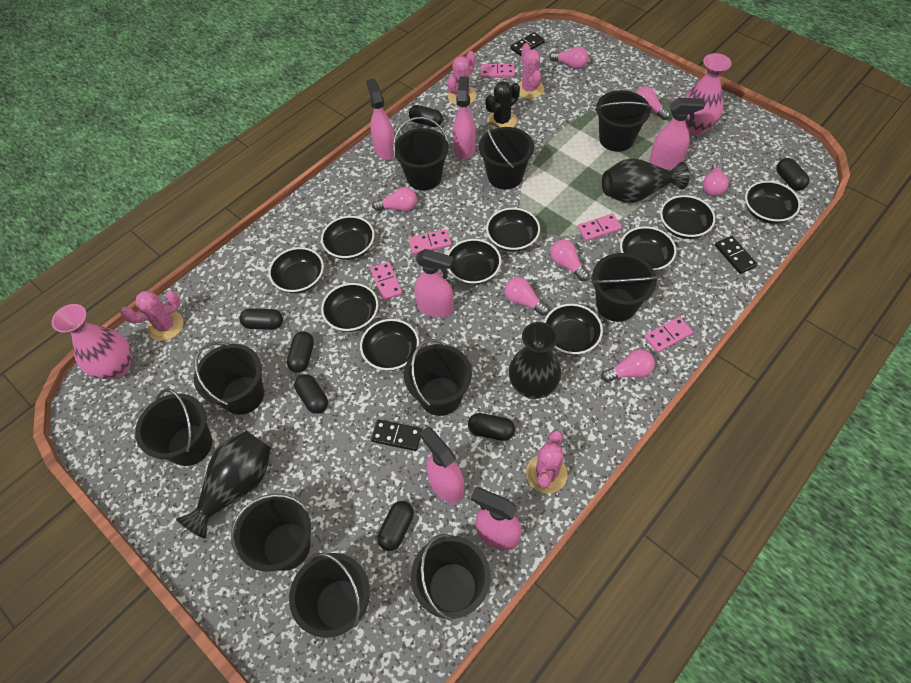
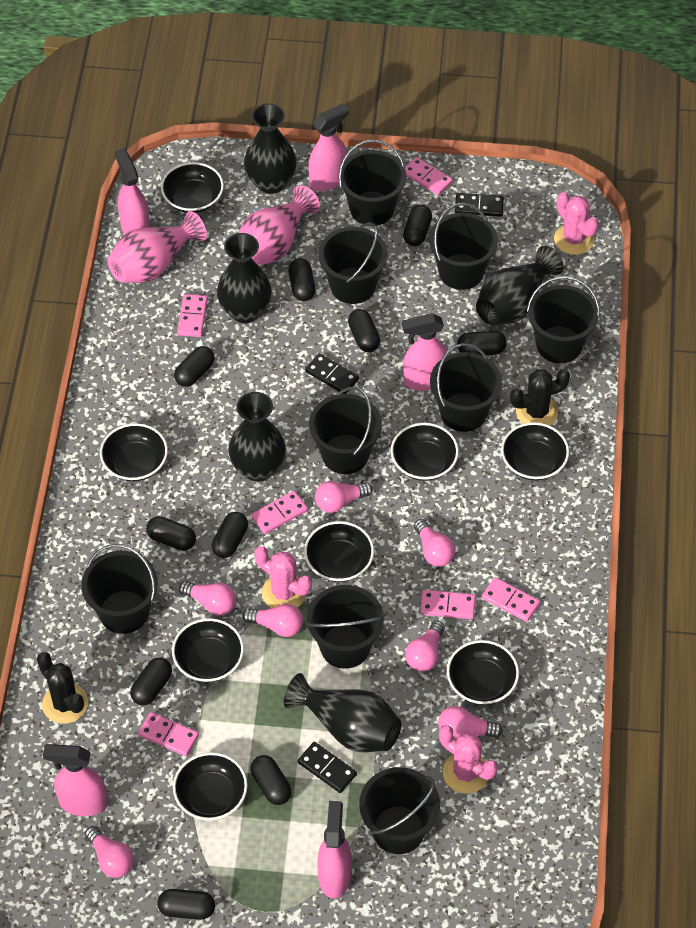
black bowl: [269,247,324,293] [321,216,375,260] [321,283,378,332] [360,319,419,371] [447,239,501,285] [486,208,540,252] [544,304,603,355] [620,226,676,272] [660,195,715,239] [745,181,801,224] = 10 -> [100,423,168,481] [161,162,224,213] [172,618,244,682] [173,752,248,820] [304,521,374,582] [391,423,459,481] [447,640,519,705] [501,422,569,481] = 8
black bucket: [135,389,212,466] [194,342,264,415] [231,494,311,572] [289,553,370,638] [393,117,449,191] [404,339,472,416] [411,534,491,621] [479,122,534,189] [591,253,659,322] [595,90,652,152] = 10 -> [81,544,158,634] [306,585,385,669] [309,387,382,474] [318,222,388,304] [339,139,406,226] [359,767,440,854] [429,203,498,290] [430,344,502,432] [527,276,600,363] = 9
black cactus: [485,81,520,129] = 1 -> [37,652,88,724] [510,369,570,426] = 2
black capsule: [240,308,283,330] [287,331,314,373] [294,374,328,414] [378,501,414,551] [409,105,443,127] [468,413,515,441] [776,158,809,191] = 7 -> [130,658,172,705] [146,516,196,551] [158,889,215,920] [174,346,215,387] [212,512,248,558] [250,755,292,805] [288,258,316,301] [348,309,380,352] [403,205,432,246] [457,331,506,355] = 10
black vase: [176,431,271,539] [509,322,561,399] [602,158,690,203] = 3 -> [217,233,272,323] [228,392,286,482] [244,103,297,194] [284,673,401,752] [476,246,564,325] = 5
pink cactus: [120,291,183,341] [447,51,477,105] [517,43,544,99] [526,430,568,493] = 4 -> [254,546,312,608] [439,725,498,794] [554,192,599,255] = 3
pink domino: [370,262,402,301] [408,229,452,255] [480,63,515,78] [577,214,622,241] [644,317,693,353] = 5 -> [138,712,199,756] [177,294,208,337] [251,491,308,534] [405,157,453,195] [420,590,476,619] [482,577,540,622] = 6
pink spray bottle: [366,78,394,160] [414,249,454,318] [419,427,464,503] [453,76,475,159] [471,487,522,550] [649,98,705,170] = 6 -> [43,744,107,816] [115,148,150,235] [308,103,349,191] [317,801,352,898] [402,313,447,391] = 5

